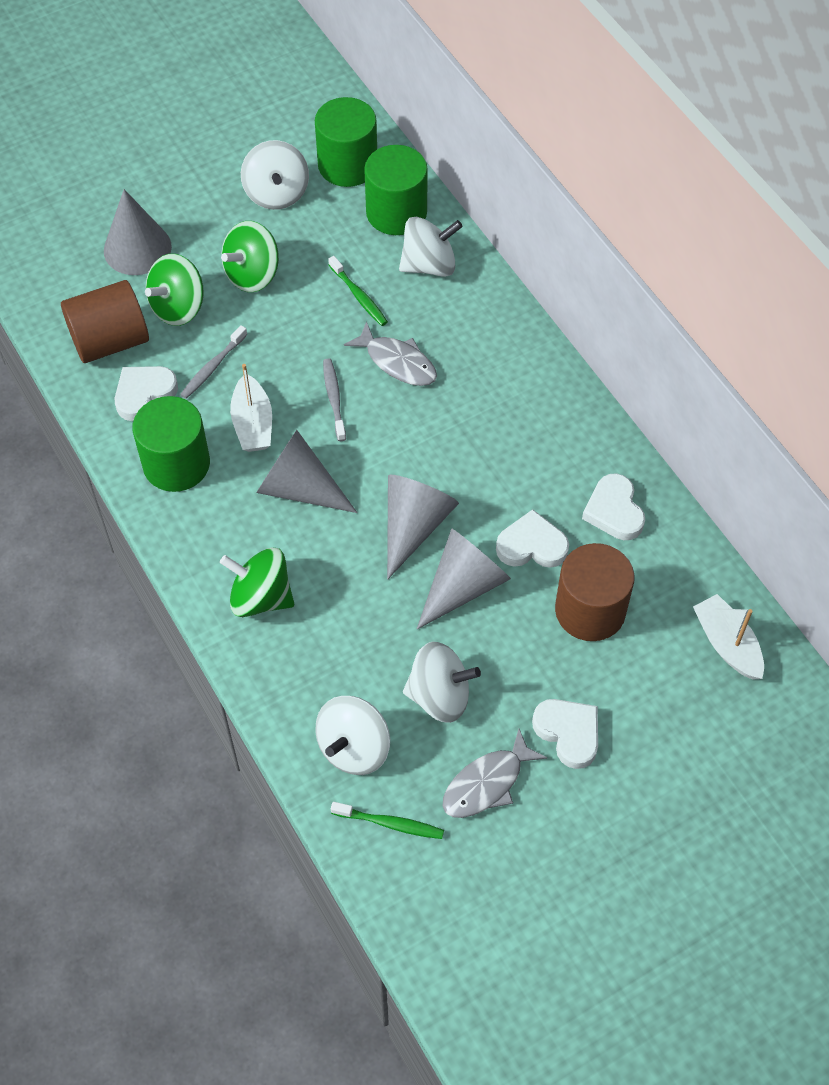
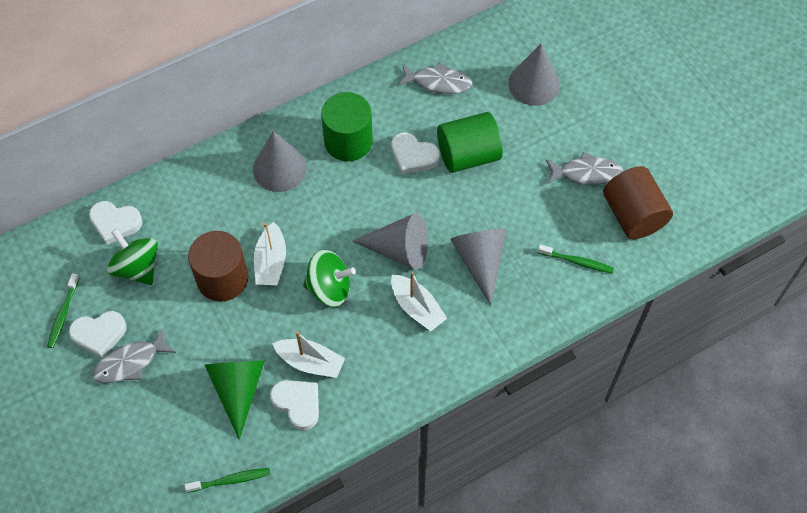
green cone: none = 0 -> [205,360,265,440] = 1
green cylinder: [132,396,210,492] [315,97,377,187] [364,145,428,235] = 3 -> [321,92,373,161] [437,112,503,173] = 2
green spinning top: [145,254,204,326] [220,547,294,617] [221,221,279,292] = 3 -> [107,229,158,285] [303,250,356,307] = 2
green toothbrush: [328,256,388,326] [331,802,444,839] = 2 -> [47,273,79,348] [185,468,270,493] [538,245,614,273] = 3
grey fish: [344,321,437,386] [443,729,547,818] = 2 -> [92,328,176,383] [398,62,472,94] [546,152,623,185] = 3
grey toothbrush: [180,325,247,399] [323,358,346,441] = 2 -> none = 0
white boat: [230,364,272,452] [693,594,764,680] = 2 -> [254,222,286,285] [272,331,345,378] [391,271,447,331] = 3
white spinning top: [241,140,309,210] [315,696,390,775] [399,216,463,277] [403,642,481,723] = 4 -> none = 0

